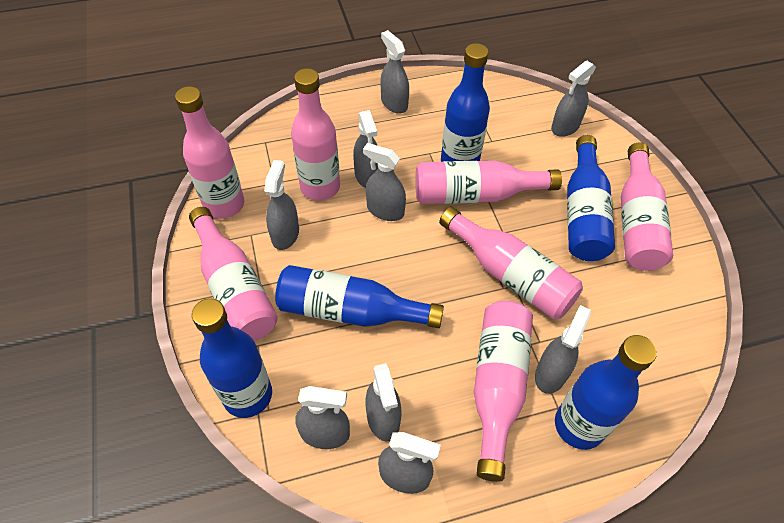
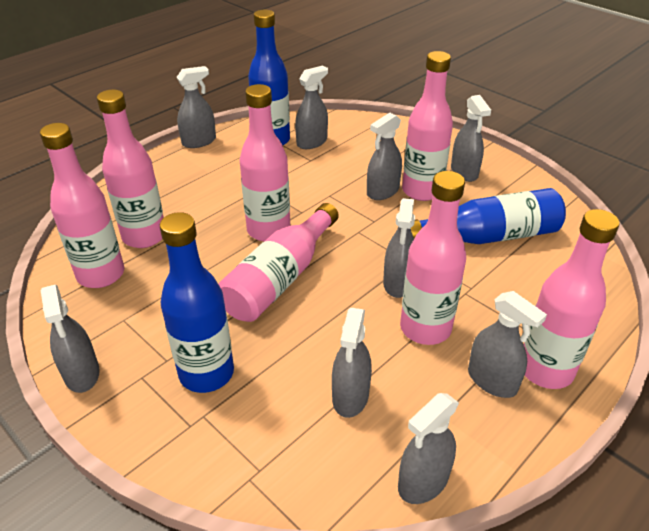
blue bottle: [192,298,272,418] [275,265,444,328] [441,43,490,162] [555,335,657,450] [567,135,615,261] = 5 -> [160,212,234,393] [248,10,290,145] [411,188,566,244] = 3

